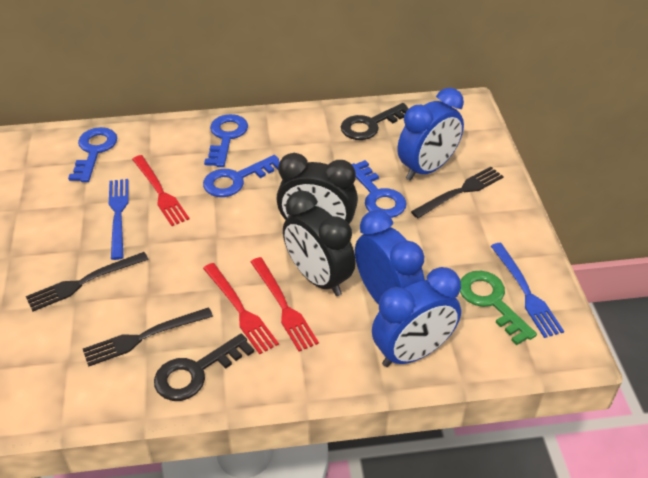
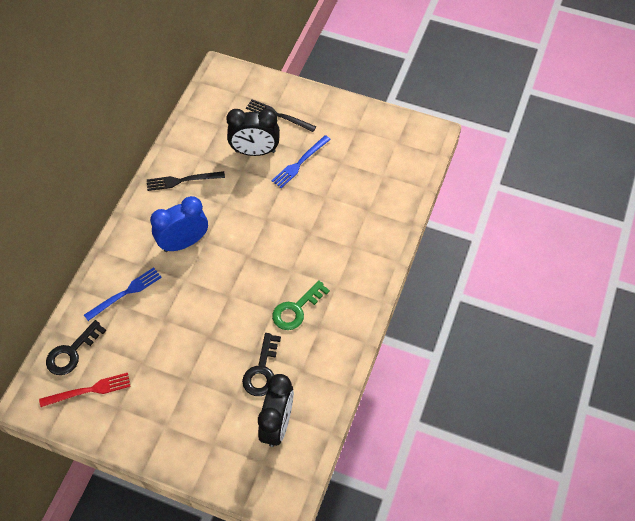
black fork: [26,252,149,312] [83,307,213,367] [411,167,504,218] = 3 -> [147,171,225,191] [246,99,317,132] = 2
blue clock: [355,210,425,304] [372,267,461,367] [397,88,464,180] = 3 -> [150,196,208,252] = 1
blue key: [68,127,117,182] [203,155,280,197] [204,114,248,167] [352,160,406,218] = 4 -> none = 0
red fork: [132,155,190,226] [203,263,279,354] [251,257,319,351] = 3 -> [39,373,131,407] = 1

